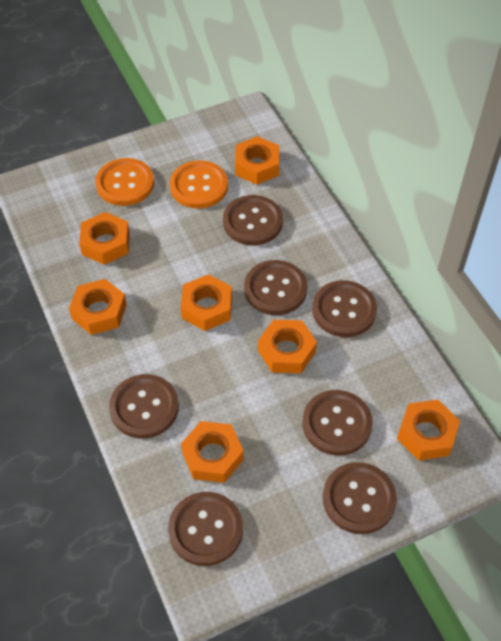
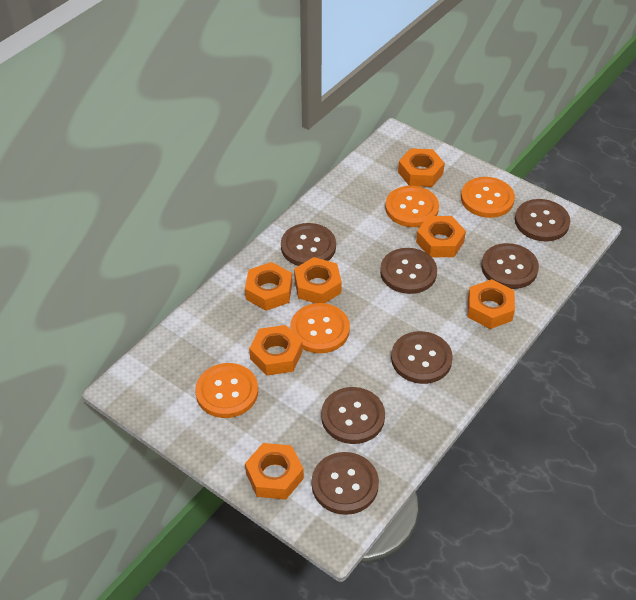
orange button: [95,158,154,206] [170,160,228,209] = 2 -> [195,363,258,418] [290,303,350,353] [385,186,439,227] [461,177,515,218] = 4

